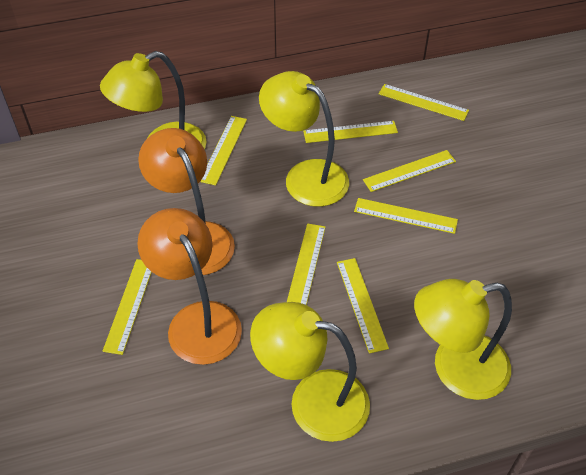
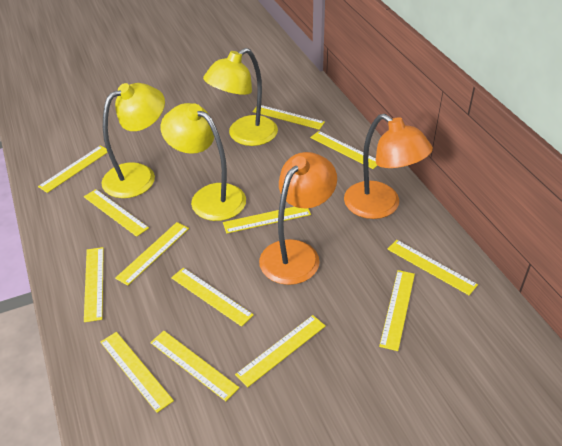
yellow lamp: [100,51,206,149] [250,302,370,442] [259,71,349,207] [414,279,512,400] = 4 -> [101,83,165,198] [161,103,246,221] [203,48,278,146] = 3
yellow ruler: [103,259,152,355] [200,116,247,186] [287,223,326,305] [303,121,398,143] [337,258,389,354] [354,198,458,234] [363,150,456,192] [379,84,469,121] = 8 -> [38,145,108,193] [84,189,149,237] [84,247,104,322] [100,332,174,413] [115,222,189,286] [150,331,239,402] [171,268,254,327] [223,207,311,234] [235,315,326,387] [252,105,325,130] [310,131,378,169] [379,270,415,351] [387,240,478,295] = 13

